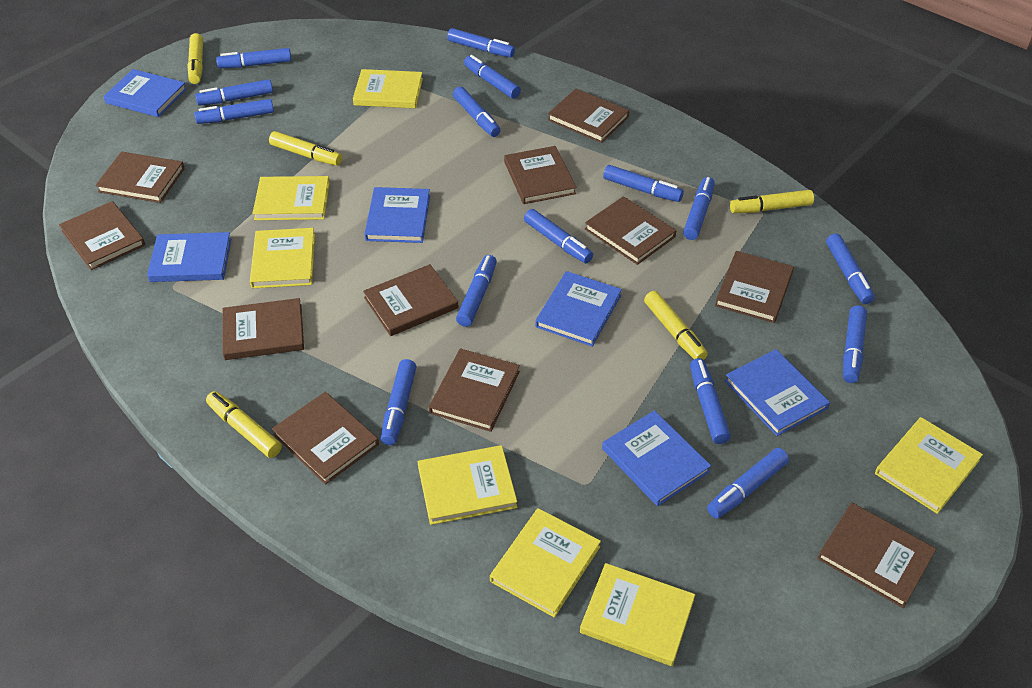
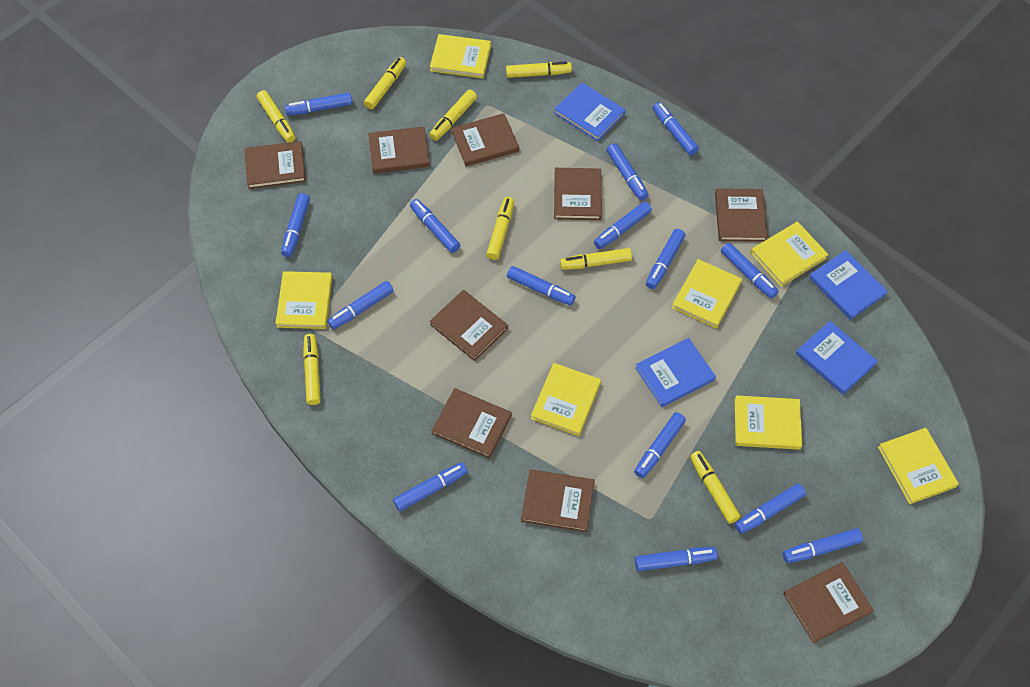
blue book: [103,69,187,117] [147,232,231,282] [364,187,430,243] [535,271,622,347] [602,410,711,506] [725,349,830,436] = 6 -> [554,82,625,142] [635,338,716,407] [796,321,878,395] [809,250,888,320] = 4
brown book: [59,201,145,270] [95,152,185,203] [222,298,304,360] [272,392,379,485] [363,264,459,336] [429,348,520,432] [504,146,577,204] [548,89,629,143] [585,196,676,265] [715,251,794,323] [817,503,936,608] = 11 -> [245,141,306,189] [368,126,430,174] [430,290,508,361] [431,388,512,459] [451,113,519,167] [521,469,595,532] [554,168,602,220] [715,188,768,242] [783,562,874,643] = 9
yellow marker: [187,33,203,84] [206,391,282,458] [269,131,342,166] [644,291,708,360] [730,190,814,213] = 5 -> [257,90,296,143] [303,334,321,405] [364,57,406,109] [429,90,477,141] [486,197,514,260] [506,61,572,78] [560,248,632,270] [690,451,741,524] = 8

